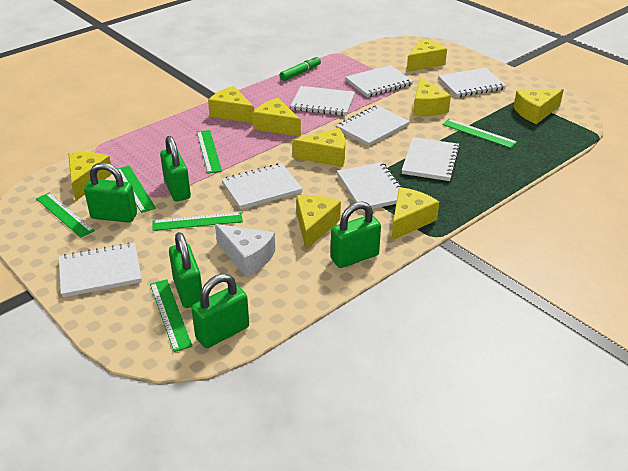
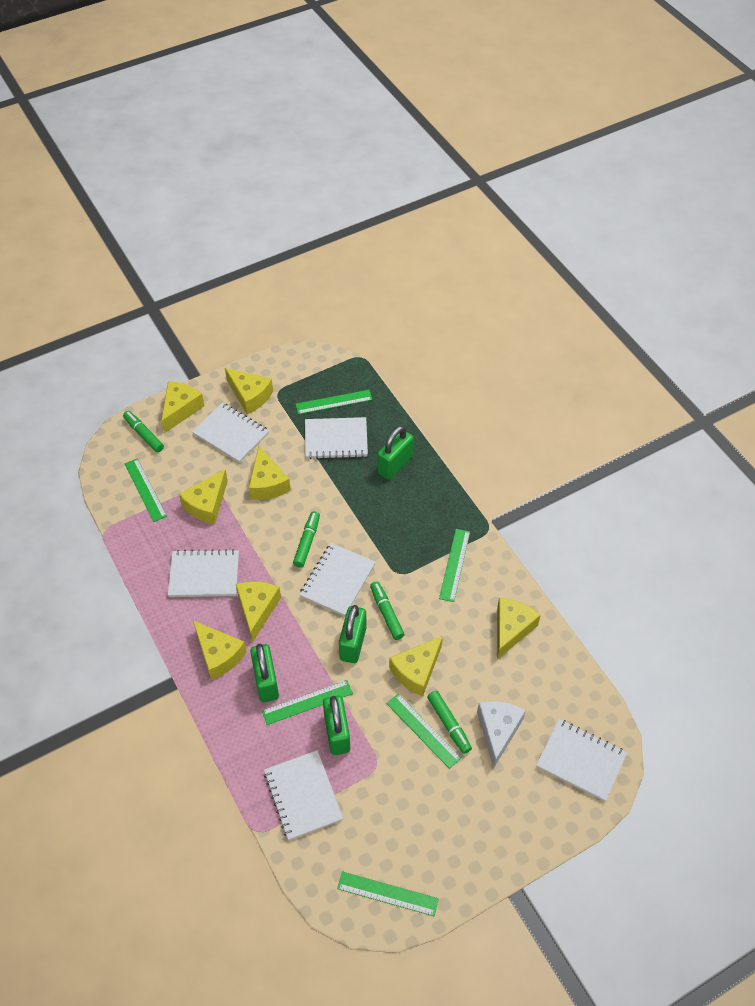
green marker: [280,56,321,81] = 1 -> [123,411,164,453] [293,511,320,568] [370,581,405,640] [427,691,472,754] = 4
green padlock: [84,163,137,223] [160,136,191,202] [169,232,202,308] [191,274,249,348] [331,201,381,268] = 5 -> [250,644,279,702] [323,696,350,755] [339,605,367,663] [377,426,414,480] = 4
white notebook: [59,243,142,297] [222,163,303,210] [291,86,355,116] [336,105,410,146] [337,162,402,211] [346,65,413,97] [402,137,460,181] [438,68,506,97] = 8 -> [168,549,239,597] [192,403,269,463] [264,750,343,840] [299,543,375,616] [305,417,368,459] [536,719,627,802] = 6
yellow cheese: [68,152,112,201] [208,86,254,123] [253,98,301,137] [292,128,345,167] [296,195,341,250] [392,187,439,240] [407,39,447,72] [413,77,451,116] [513,89,564,124] = 9 -> [161,381,205,433] [179,469,228,524] [193,621,247,680] [225,368,273,414] [236,581,281,643] [249,446,291,500] [389,636,443,696] [497,598,541,660] = 8

